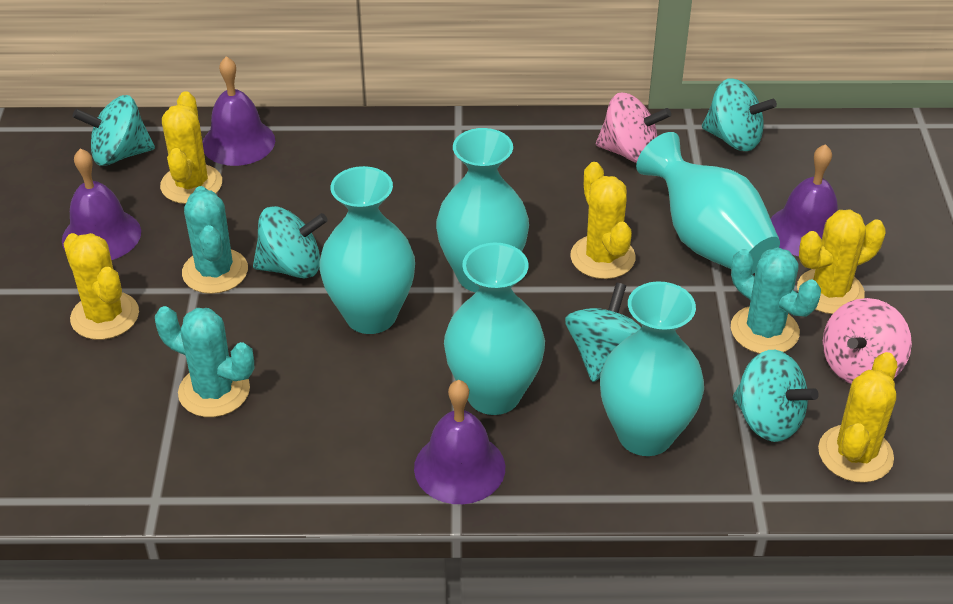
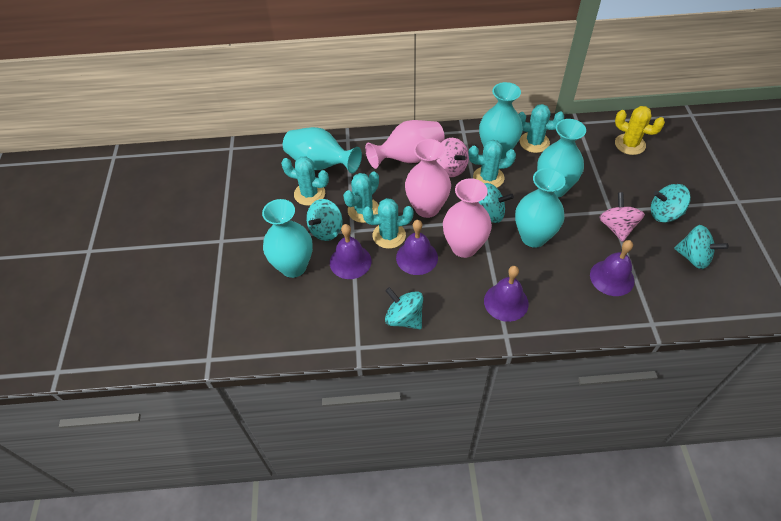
pink vase: none = 0 -> [365,120,445,169] [405,139,451,218] [443,178,492,258] = 3
turquoise cactus: [155,306,254,417] [182,186,248,294] [731,247,821,354] = 3 -> [281,156,329,206] [343,172,379,223] [362,198,413,249] [469,140,516,188] [518,104,564,153] = 5
yellow cactus: [63,233,139,340] [160,91,222,204] [570,162,636,279] [797,210,886,314] [818,352,897,483] = 5 -> [615,106,665,155] = 1

